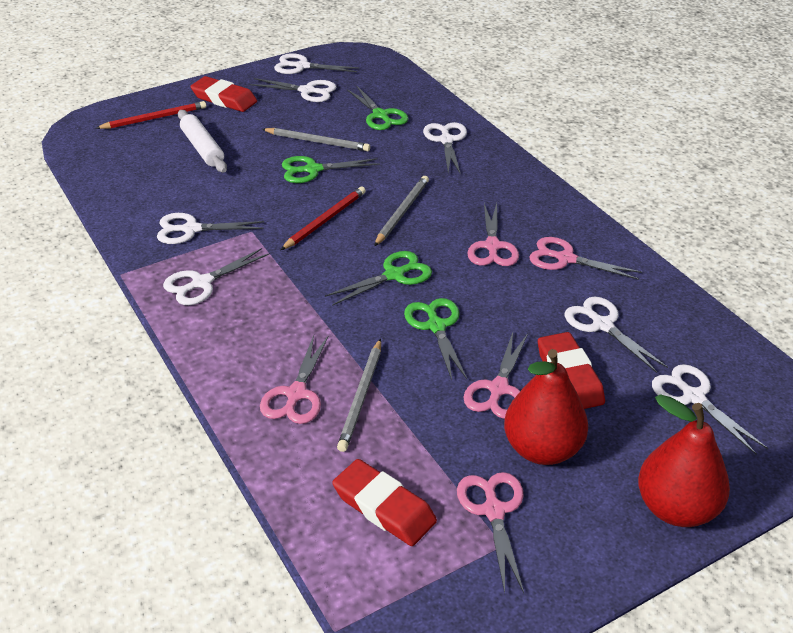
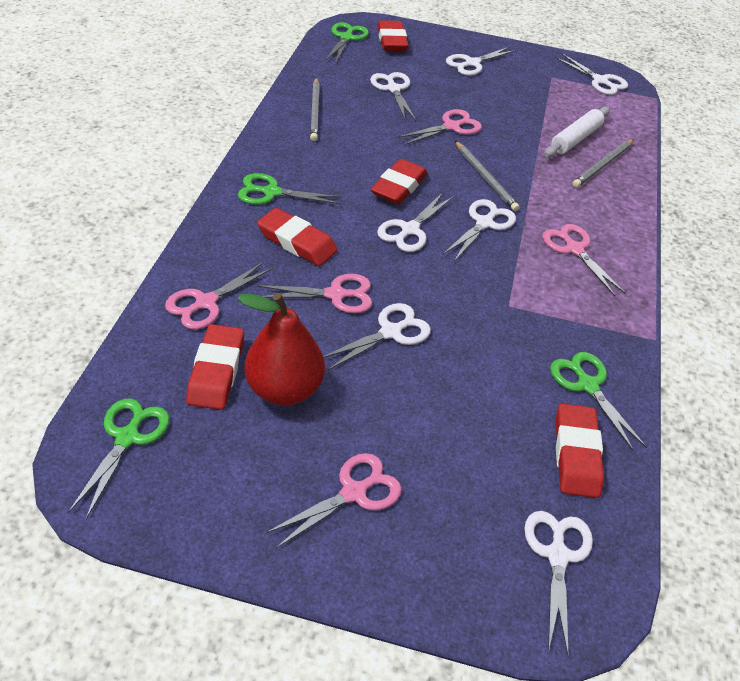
red eraser: [190,76,257,112] [332,459,437,546] [538,332,605,409] = 3 -> [186,324,244,410] [257,208,338,266] [371,159,428,204] [377,20,409,51] [555,404,604,498] = 5
red pear: [504,349,588,465] [638,394,730,527] = 2 -> [237,293,325,405] = 1
red pencil: [96,101,206,129] [281,186,366,250] = 2 -> none = 0

